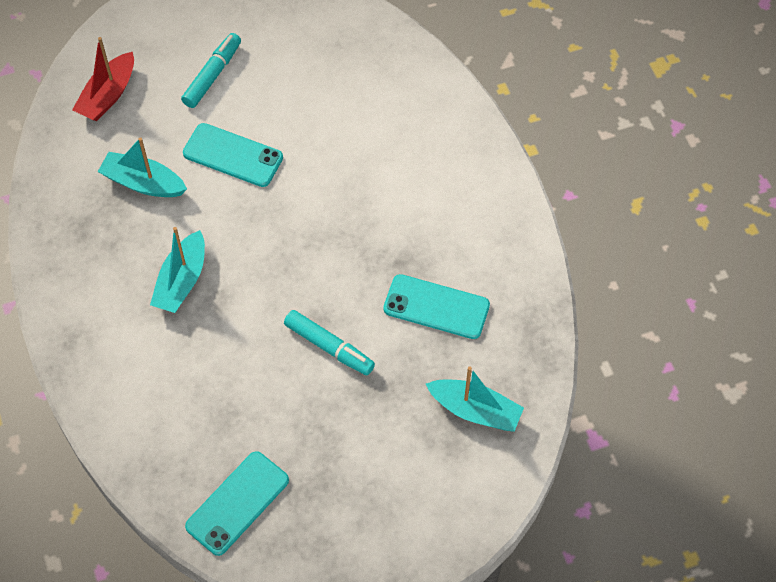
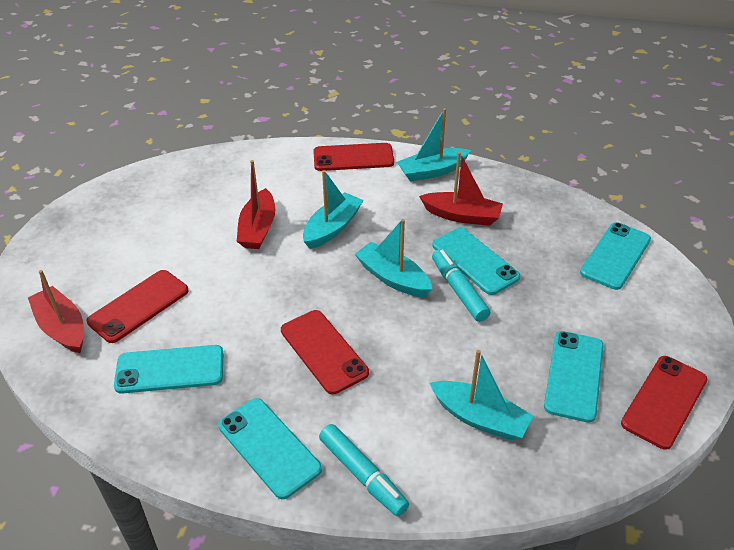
red boat: [72,37,134,121] = 1 -> [28,270,84,353] [237,160,275,249] [419,152,503,226] = 3
red phone: none = 0 -> [87,270,189,343] [281,310,369,394] [313,143,394,171] [621,356,707,450] = 4
turquoise boat: [98,137,187,197] [150,227,205,313] [426,366,524,432] = 3 -> [303,170,363,249] [355,219,433,297] [397,108,471,182] [430,350,533,441] = 4
turquoise phone: [183,123,283,187] [185,451,289,556] [383,274,490,339] = 3 -> [114,345,223,394] [218,398,322,499] [432,228,520,295] [544,331,604,423] [580,223,651,290] = 5

